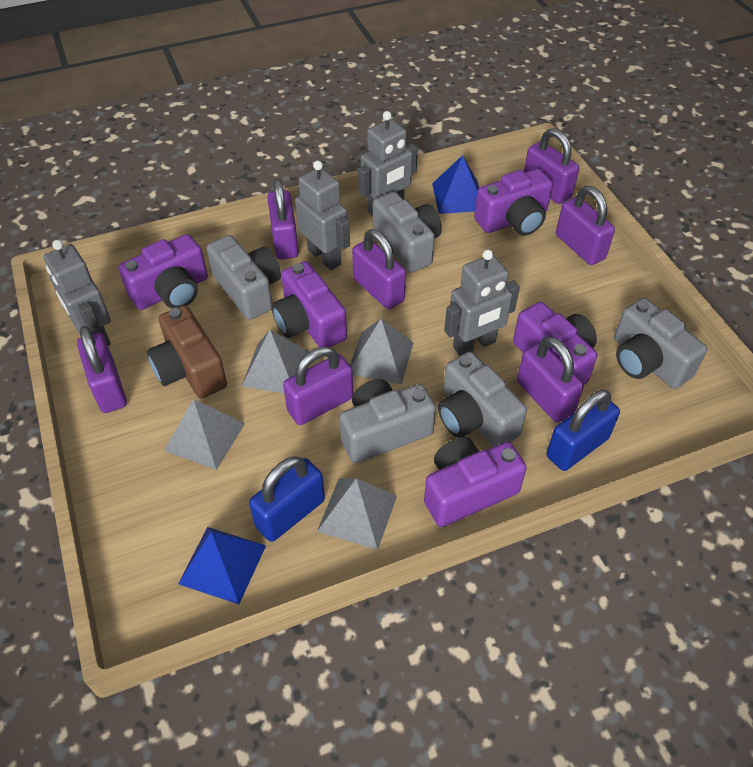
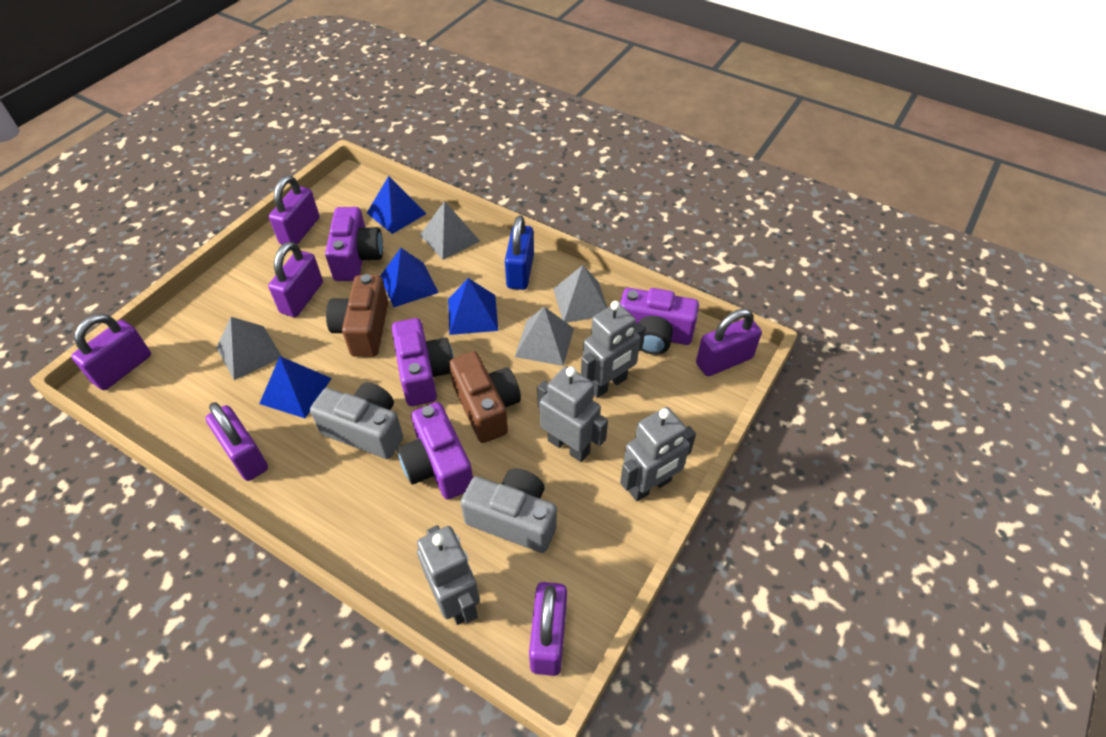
blue padlock: [249,456,325,542] [547,390,620,471] = 2 -> [505,215,534,290] = 1
blue pyramid: [178,527,266,604] [432,155,479,214] = 2 -> [259,356,332,418] [367,176,427,234] [380,248,439,307] [448,278,498,335] = 4
brown camera: [147,305,227,398] = 1 -> [326,274,388,357] [449,351,521,443] = 2
grey camera: [206,235,281,320] [340,379,436,463] [373,192,442,273] [438,351,527,447] [614,298,707,389] = 5 -> [310,382,403,459] [460,468,557,553] = 2
purple camera: [118,234,208,310] [272,261,347,347] [424,437,527,527] [474,169,553,236] [513,302,597,385] = 5 -> [325,207,383,281] [392,318,454,406] [397,402,473,500] [620,288,699,355] = 4
purple padlock: [77,326,127,413] [267,179,298,259] [283,347,353,425] [352,229,406,309] [517,336,584,423] [524,128,579,204] [556,186,615,265] = 7 -> [71,314,151,390] [206,402,268,481] [268,242,323,317] [269,175,319,245] [529,582,567,676] [696,309,762,376] = 6

